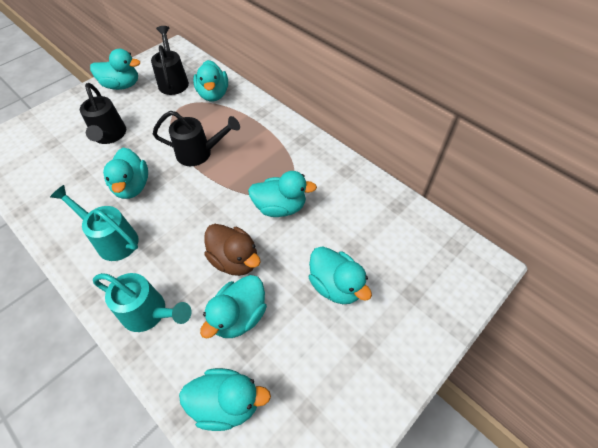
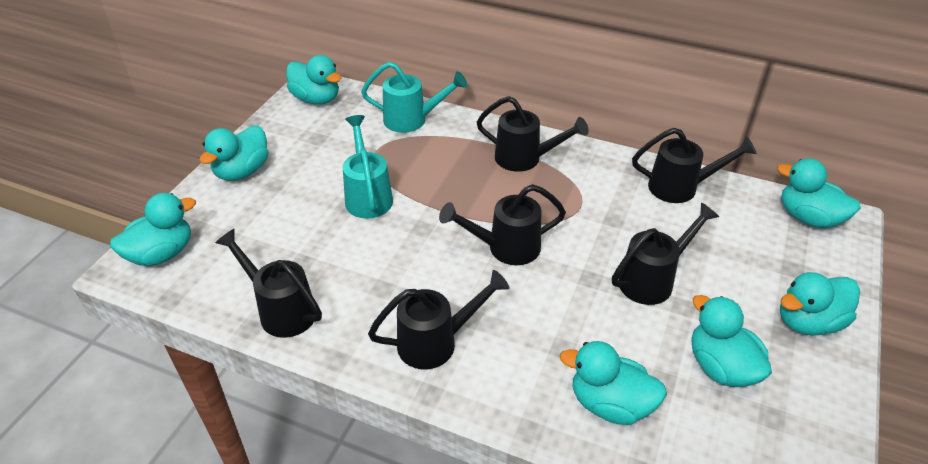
black watering can: [80,83,126,144] [151,26,189,95] [153,111,240,166] = 3 -> [215,229,322,338] [368,270,510,369] [439,184,566,265] [477,96,589,172] [612,202,719,305] [632,128,757,203] = 6
brown duck: [204,224,261,276] = 1 -> none = 0

